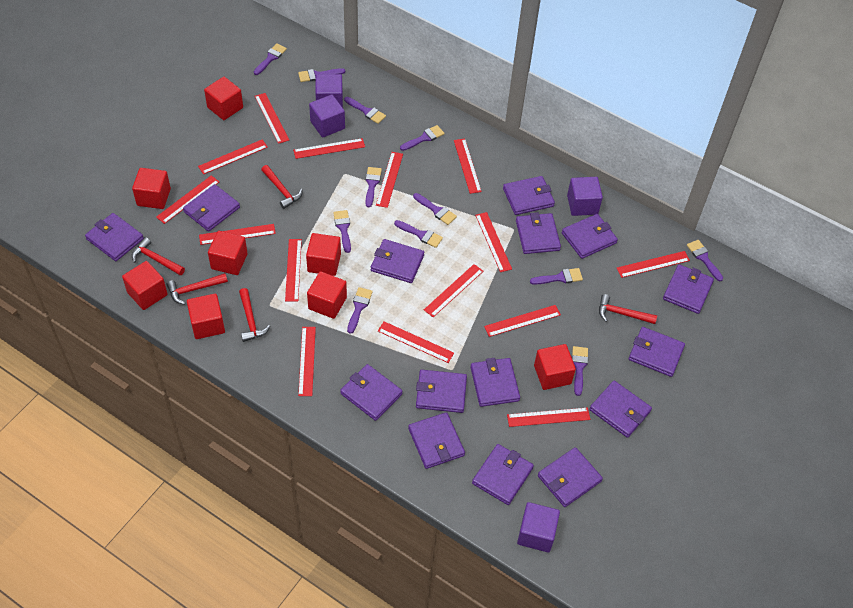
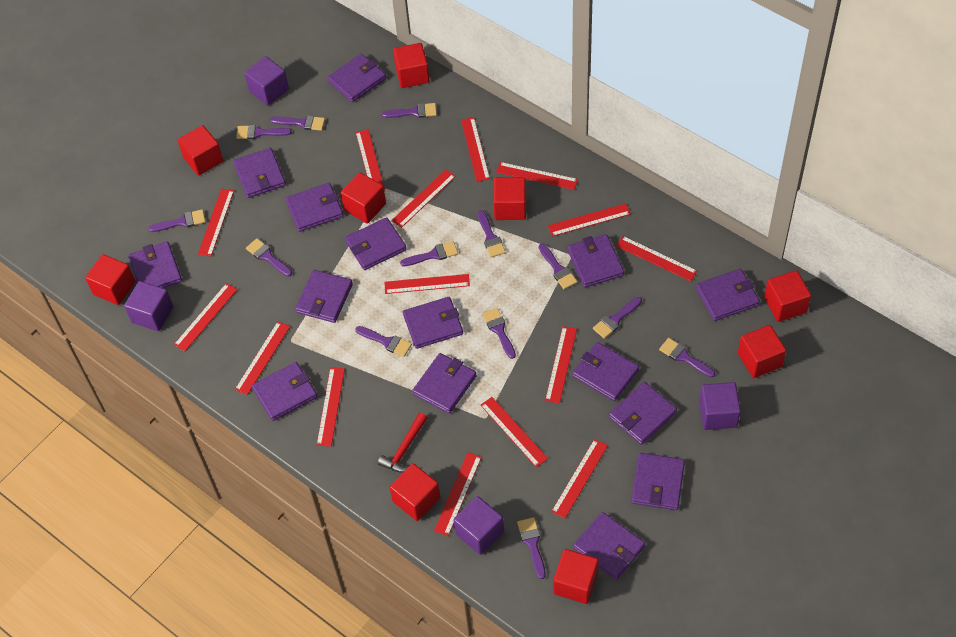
purple brush: [254,43,287,75] [298,68,345,82] [333,210,351,253] [344,97,386,124] [347,287,373,334] [365,167,382,207] [394,220,443,248] [400,125,444,151] [413,193,457,225] [530,268,583,285] [572,346,588,396] [687,240,723,281] = 12 -> [148,209,206,232] [236,125,292,139] [246,238,292,277] [270,115,325,131] [355,326,412,357] [382,103,437,118] [400,241,458,266] [478,210,506,257] [482,308,516,359] [517,517,546,579] [539,244,577,289] [593,297,642,339] [659,338,715,378] = 13
red cube: [122,261,168,310] [132,168,171,209] [187,294,225,339] [204,77,243,120] [208,231,248,275] [306,233,341,276] [307,271,347,319] [534,344,576,390] = 8 -> [85,254,135,305] [178,125,223,176] [341,172,386,224] [389,463,440,521] [393,43,429,88] [493,177,526,220] [553,549,599,604] [738,325,786,378] [764,270,811,322] = 9
red hammer: [132,237,185,275] [167,273,228,305] [239,288,271,342] [261,165,303,209] [599,294,657,324] = 5 -> [378,413,427,473] = 1

